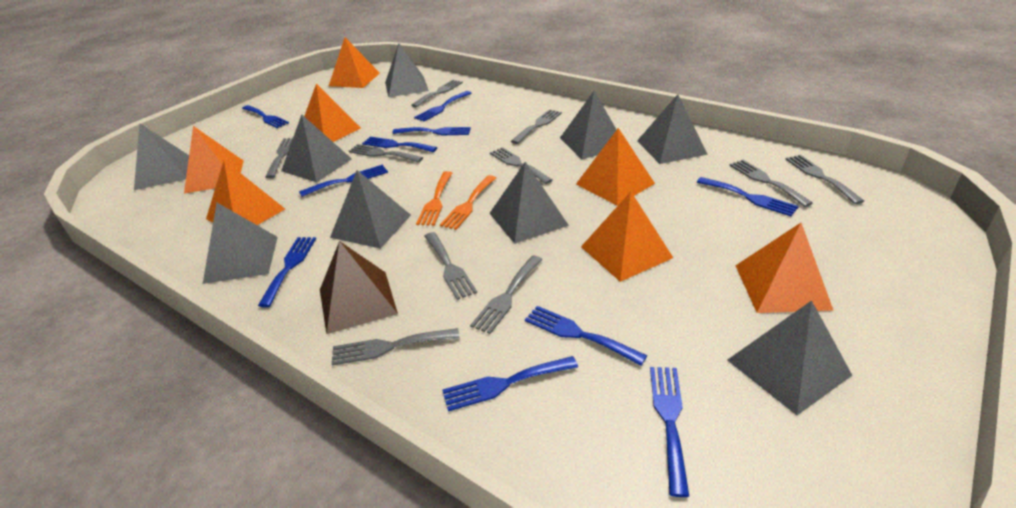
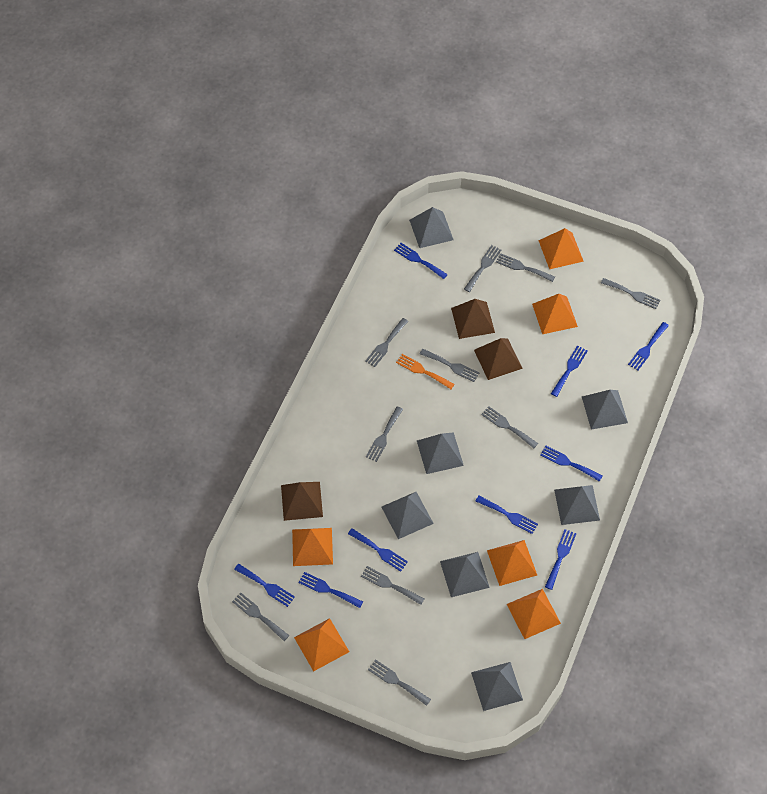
blue fork: [242,105,289,128] [258,237,316,307] [299,165,388,197] [362,137,437,152] [393,127,471,135] [414,91,472,121] [442,356,578,411] [525,306,647,366] [650,367,689,497] [697,177,799,216] = 10 -> [234,564,295,607] [299,572,363,608] [348,528,408,572] [394,243,448,279] [476,496,538,534] [540,446,602,482] [545,529,577,590] [551,346,588,397] [628,322,669,370] = 9
brown pyramid: [320,241,398,334] = 1 -> [281,482,323,521] [451,299,495,339] [474,338,523,380] = 3
grey pyramid: [134,123,189,190] [203,203,278,284] [281,114,352,182] [330,170,411,249] [385,43,429,97] [489,162,569,244] [560,91,617,159] [637,94,708,164] [727,300,853,415] = 9 -> [382,492,434,539] [409,207,453,248] [417,432,464,474] [440,552,490,597] [471,662,523,711] [554,485,600,525] [582,390,628,430] = 7
orange fork: [416,171,452,226] [440,175,496,230] = 2 -> [396,354,455,389] = 1
orange pyramid: [184,126,244,194] [206,160,285,225] [304,84,361,142] [329,38,380,88] [576,128,655,206] [581,192,673,282] [735,223,833,313] = 7 -> [292,528,333,566] [294,618,349,671] [487,540,537,586] [507,589,561,639] [532,294,578,334] [538,228,584,269] = 6

